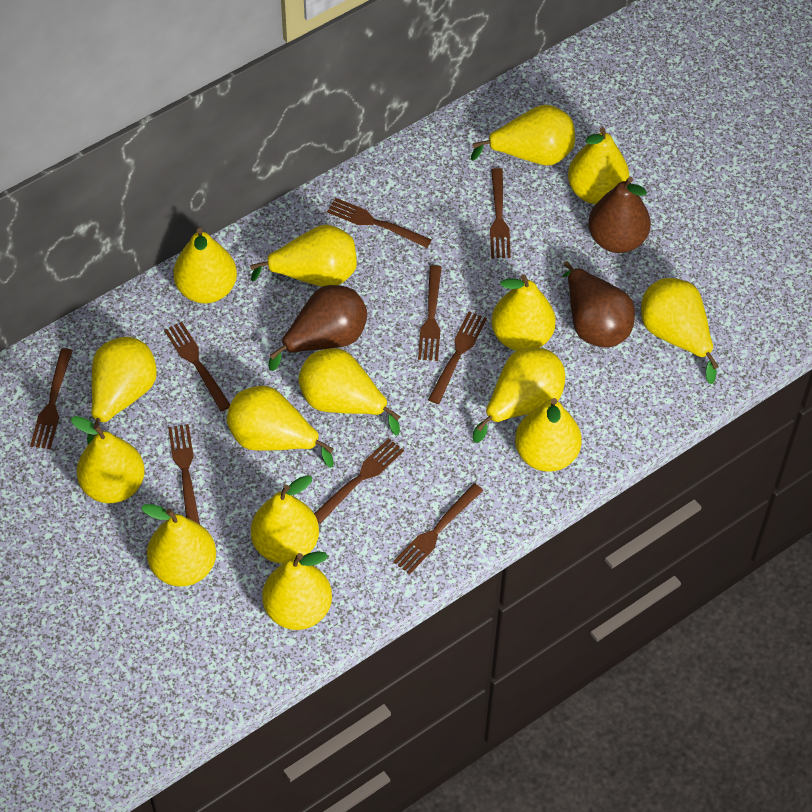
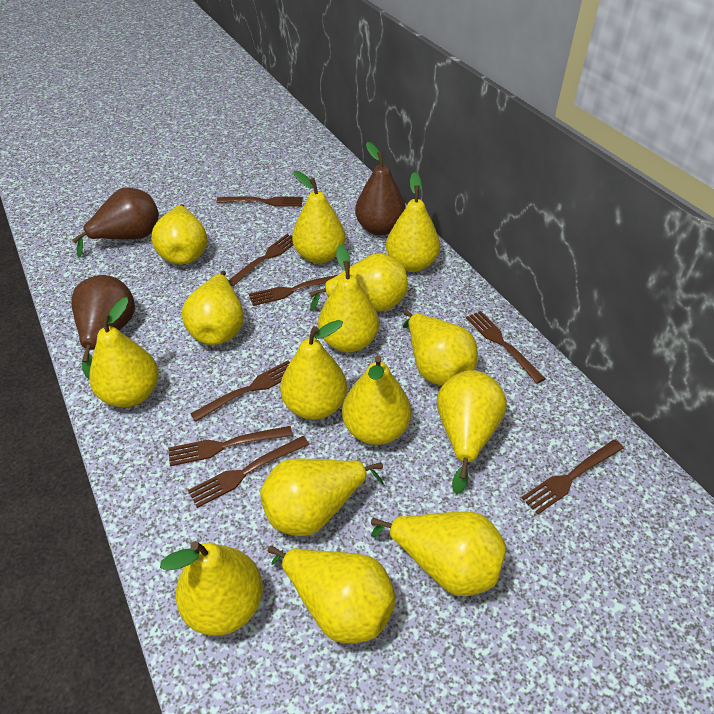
brown fork: [30,348,73,449] [164,322,230,411] [168,424,200,524] [314,438,404,524] [327,198,432,248] [393,483,483,575] [418,265,442,361] [428,312,487,404] [490,168,511,258] = 9 -> [168,426,293,466] [188,436,309,508] [190,361,290,422] [217,196,303,207] [229,234,293,286] [249,275,337,306] [466,311,545,383] [521,439,624,515] = 8

